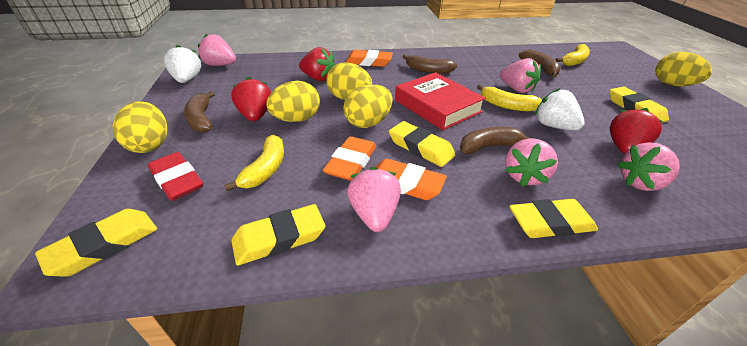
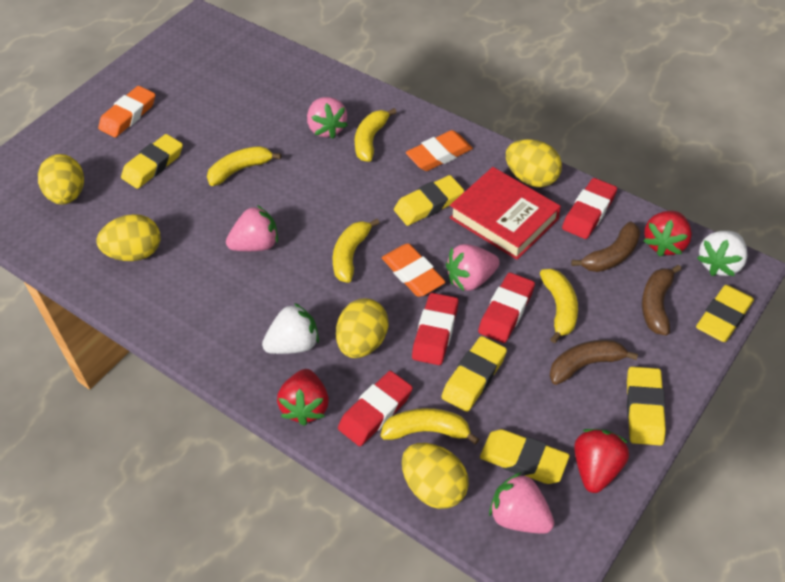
brown banana: [184,91,215,133] [402,54,457,74] [460,127,535,154] [519,49,561,78] = 4 -> [550,340,638,385] [571,222,640,272] [642,265,682,336] = 3
pink strawberry: [198,34,236,66] [347,167,401,232] [500,58,541,93] [505,138,558,187] [617,142,680,191] = 5 -> [226,205,278,251] [307,97,348,139] [446,244,500,291] [489,472,554,534] = 4
red eraser: [148,152,203,201] = 1 -> [338,371,413,446] [412,293,459,365] [478,273,535,343] [562,178,617,239] = 4
yellow banana: [224,135,284,191] [477,85,542,111] [555,44,590,66] = 3 -> [207,146,281,186] [333,219,379,283] [355,108,397,162] [381,408,479,445] [540,269,578,343] = 5
yellow eraser: [35,209,157,277] [231,204,325,266] [389,121,456,167] [509,199,598,238] [609,87,669,123] = 5 -> [121,134,183,189] [394,175,464,226] [441,336,507,412] [480,429,570,484] [627,367,666,446] [696,285,754,342] = 6

